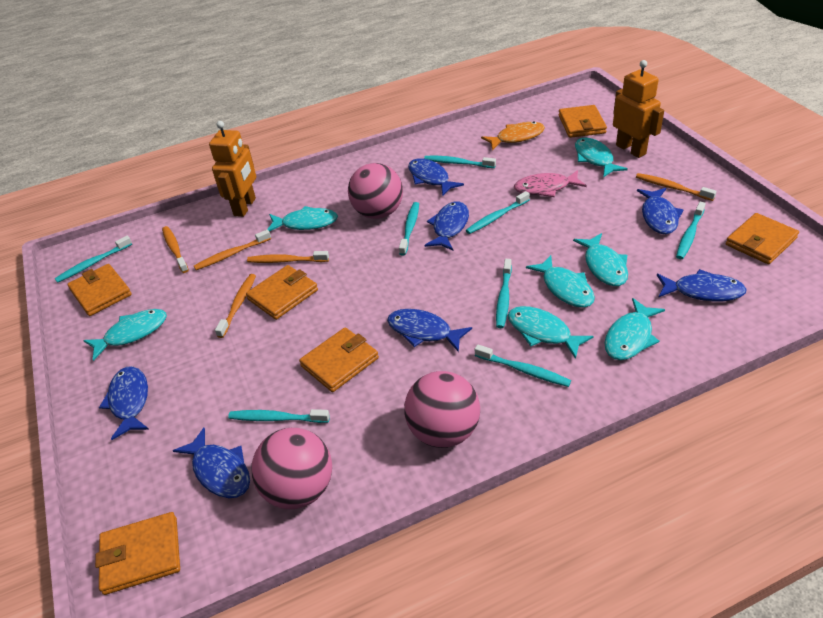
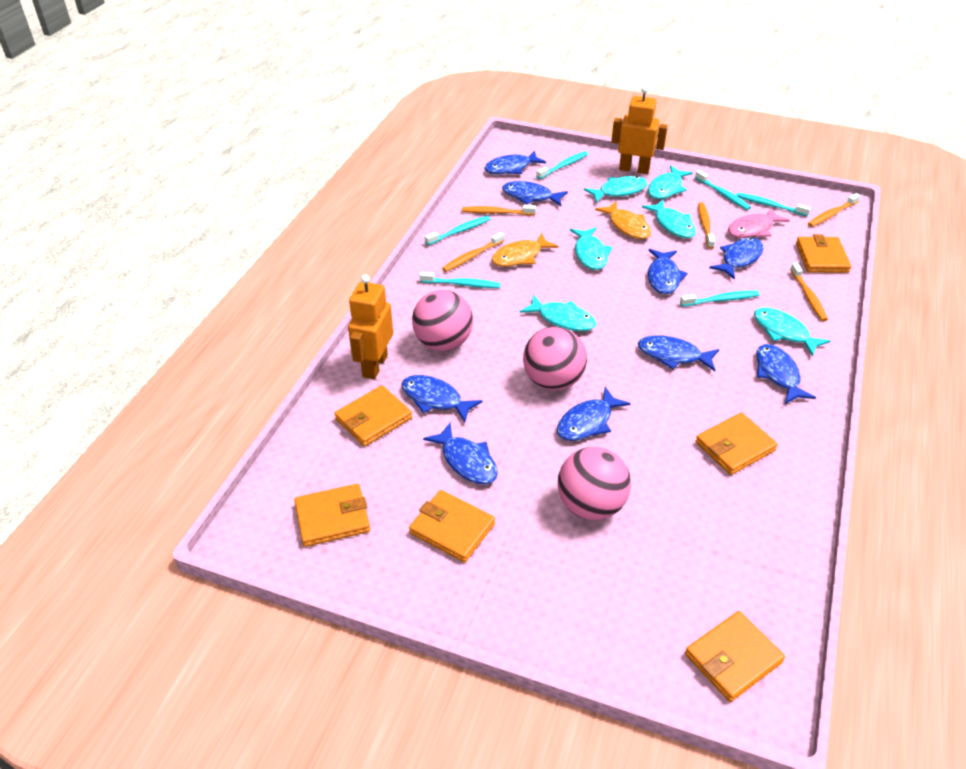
blue fish: [99,366,149,440] [173,428,250,498] [387,309,472,352] [408,158,464,196] [425,201,469,251] [637,188,683,234] [657,269,747,301] = 7 -> [402,375,483,422] [423,423,498,484] [484,150,546,174] [502,181,568,206] [557,387,631,441] [638,335,719,371] [648,249,687,294] [709,238,763,280] [756,344,816,404] = 9
orange fish: [481,122,545,150] = 1 -> [492,233,558,267] [595,201,651,239] = 2
turquoise fish: [83,309,167,361] [267,206,338,231] [508,306,594,359] [526,255,595,308] [573,233,628,286] [575,137,628,178] [605,298,665,360] = 7 -> [520,294,596,331] [570,227,612,270] [584,176,648,203] [642,199,696,238] [648,165,693,199] [754,307,830,357] = 6
turquoise toothbrush: [55,236,132,283] [228,409,330,423] [399,202,419,256] [424,156,496,168] [466,191,530,234] [475,344,571,387] [496,259,512,328] [676,202,706,259] = 8 -> [420,272,501,288] [425,216,490,245] [536,151,588,179] [680,290,760,307] [695,170,751,210] [736,193,811,216] = 6

